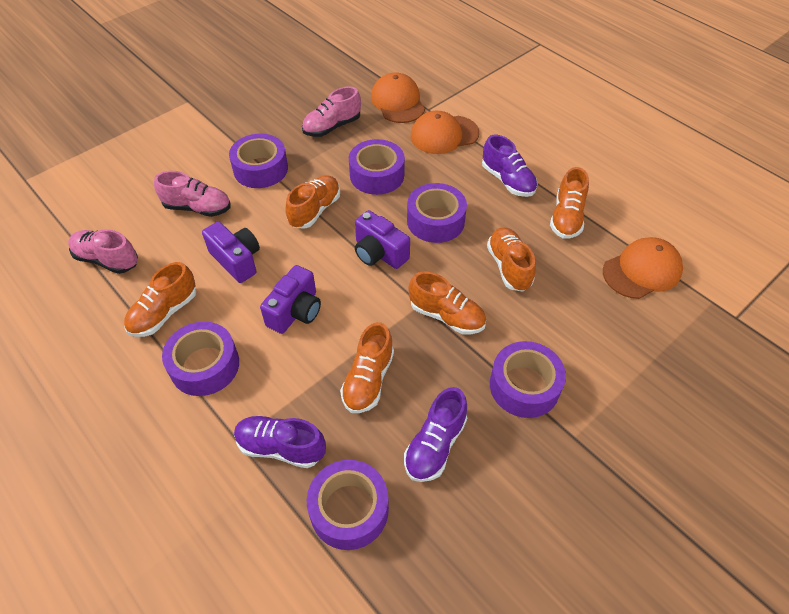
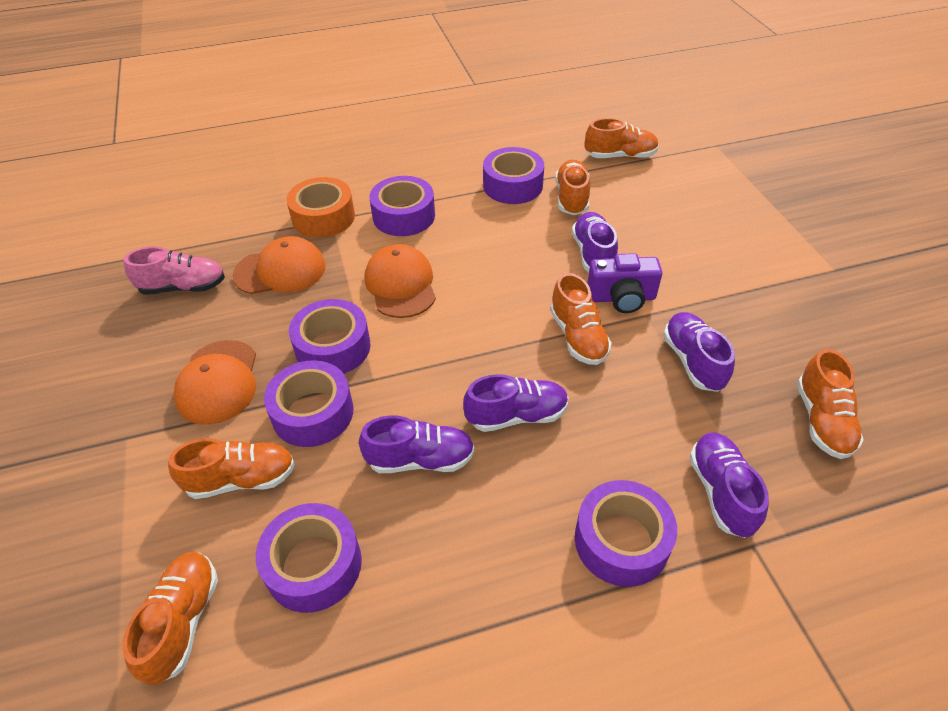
orange tape: none = 0 -> [287,177,355,238] = 1
pink shoe: [68,229,138,274] [154,171,231,217] [302,86,361,137] = 3 -> [124,246,225,295] = 1
purple camera: [202,222,260,283] [260,265,321,334] [355,210,410,269] = 3 -> [587,253,662,313] = 1
purple shoe: [234,416,326,468] [404,387,467,482] [482,135,538,197] = 3 -> [359,415,475,473] [463,374,569,432] [572,212,618,272] [663,312,735,392] [689,432,769,538] = 5

